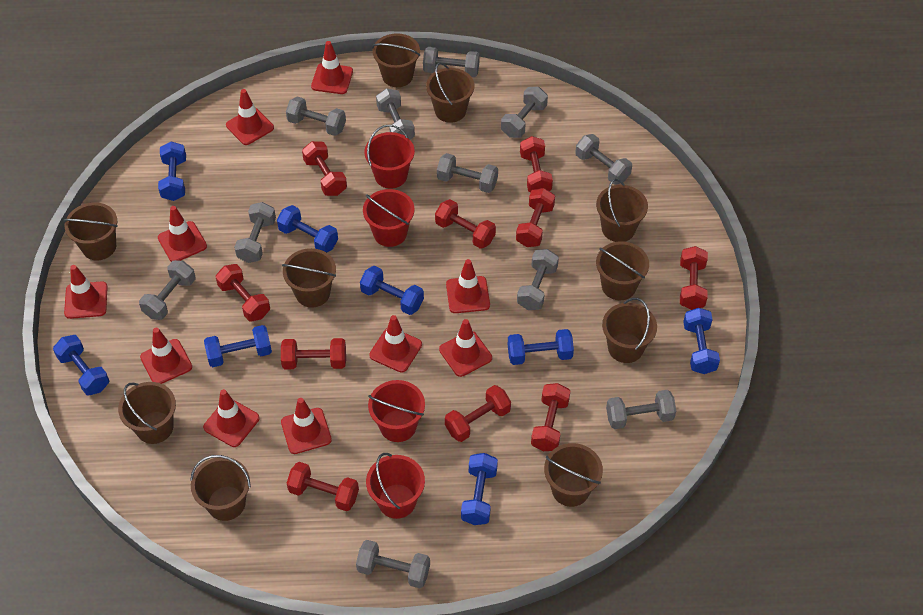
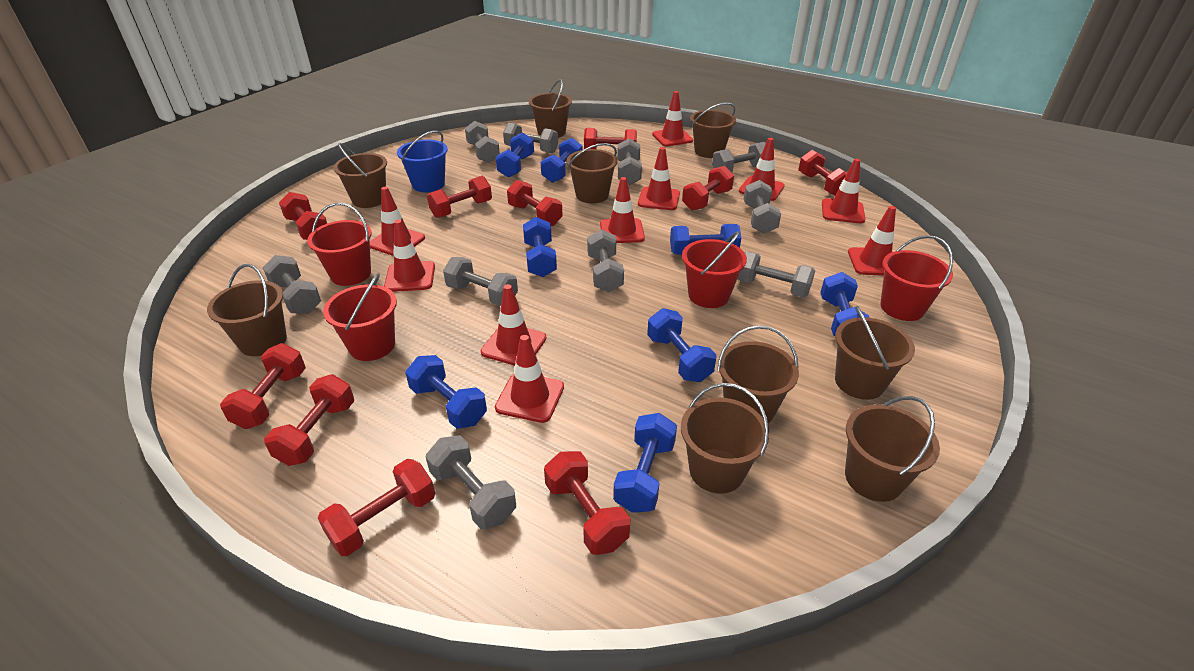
blue bucket: none = 0 -> [397,130,448,192] = 1
brown bucket: [63,202,118,260] [118,382,176,444] [190,455,251,521] [282,248,336,308] [372,33,420,87] [426,62,474,123] [544,443,603,507] [596,179,648,242] [596,241,649,300] [602,298,657,363] = 10 -> [207,264,287,356] [333,143,387,208] [529,79,572,138] [567,143,618,203] [681,383,769,494] [690,102,736,158] [717,325,799,424] [835,306,915,400] [845,396,940,502] = 9
grey dumbbell: [139,260,196,320] [234,202,276,263] [286,96,346,136] [356,540,430,588] [376,88,415,139] [423,47,480,77] [437,153,498,193] [501,87,548,138] [517,249,559,310] [575,134,632,184] [606,390,676,429] = 11 -> [263,255,321,314] [426,435,516,529] [443,257,518,306] [465,121,500,163] [503,123,558,153] [587,229,624,292] [617,138,642,185] [712,142,766,172] [737,251,815,297] [744,180,781,234] = 10

